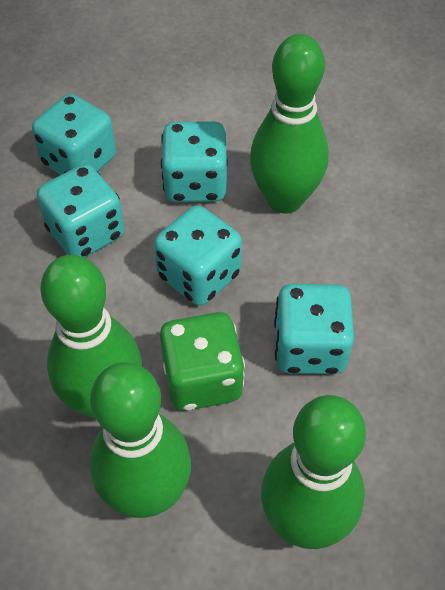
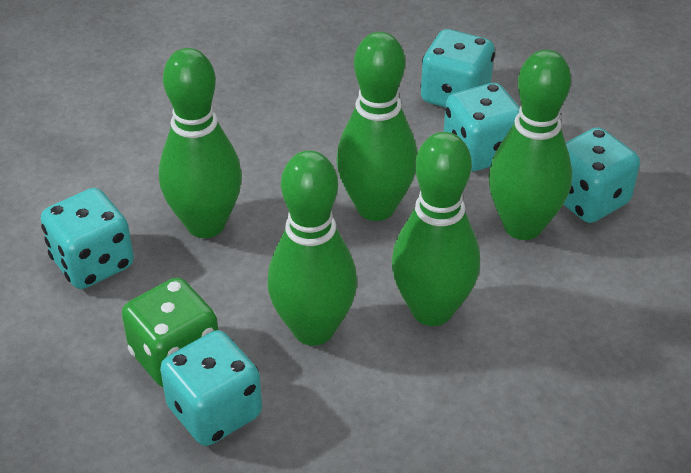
green bowling pin: [40,255,142,418] [90,362,191,518] [250,34,329,214] [261,395,366,549] = 4 -> [159,48,242,238] [267,151,357,346] [336,32,417,221] [392,132,480,326] [488,50,572,240] = 5

